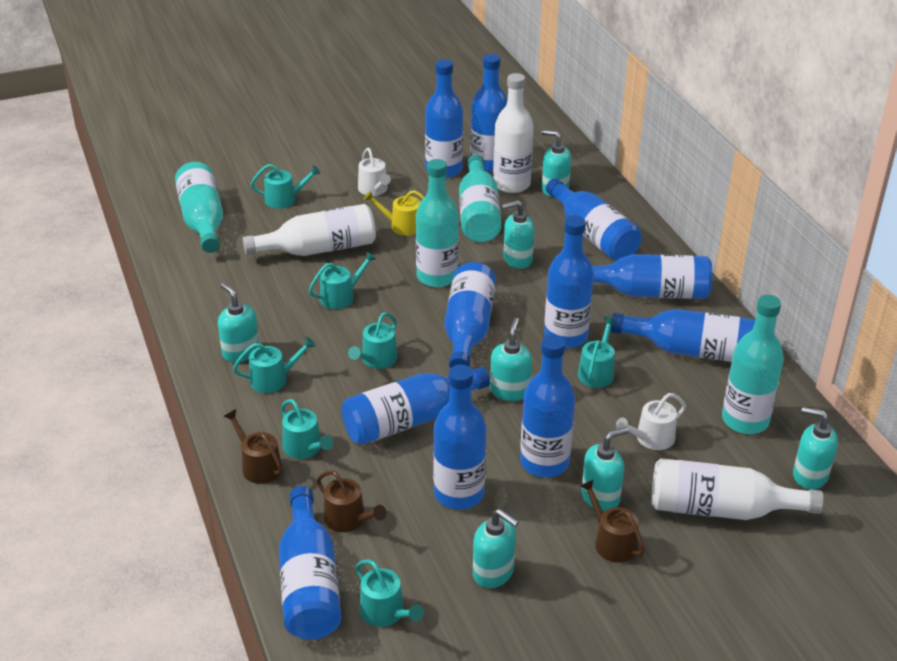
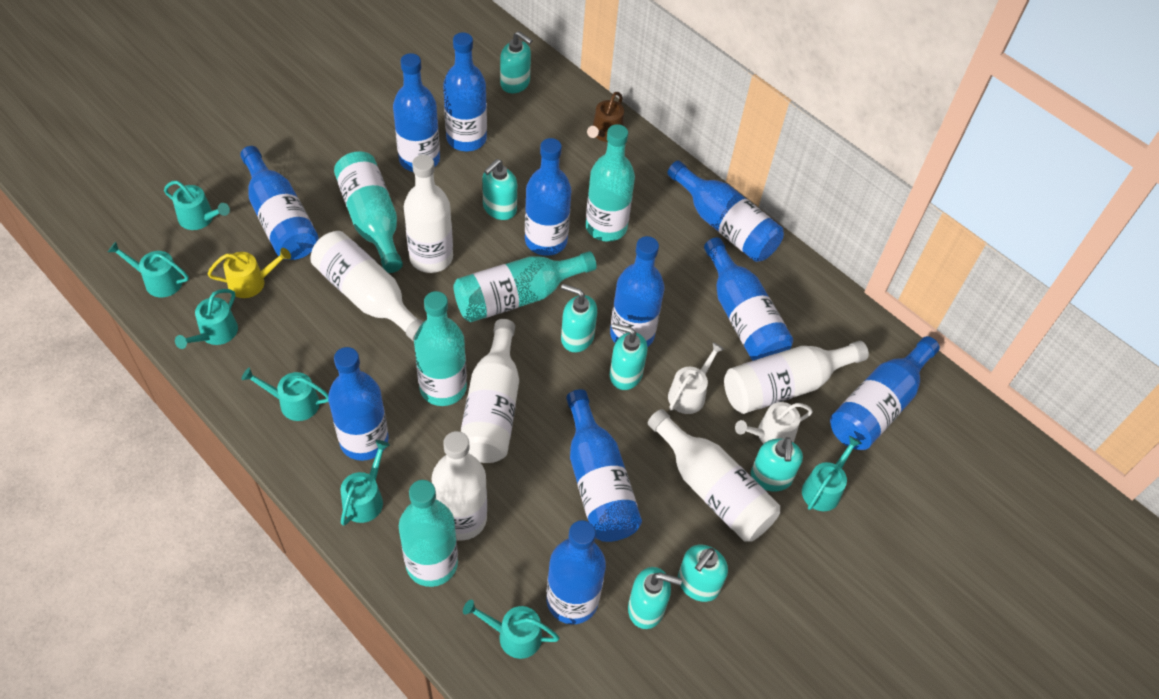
brown watering can: [224,409,282,484] [316,470,387,532] [580,480,645,563] = 3 -> [587,92,624,142] = 1
turquoise bottle: [175,162,223,253] [416,159,459,287] [459,154,502,242] [722,295,784,434] = 4 -> [334,151,403,273] [399,480,458,587] [414,291,467,406] [454,251,597,322] [585,124,635,242] = 5
white bottle: [243,204,376,256] [493,73,534,193] [651,458,824,520] = 3 -> [310,231,423,341] [404,155,453,273] [432,431,487,541] [461,319,519,463] [648,409,780,542] [724,341,869,414] = 6

